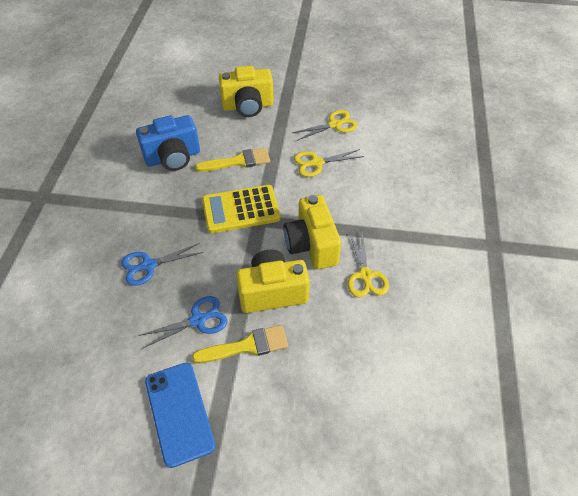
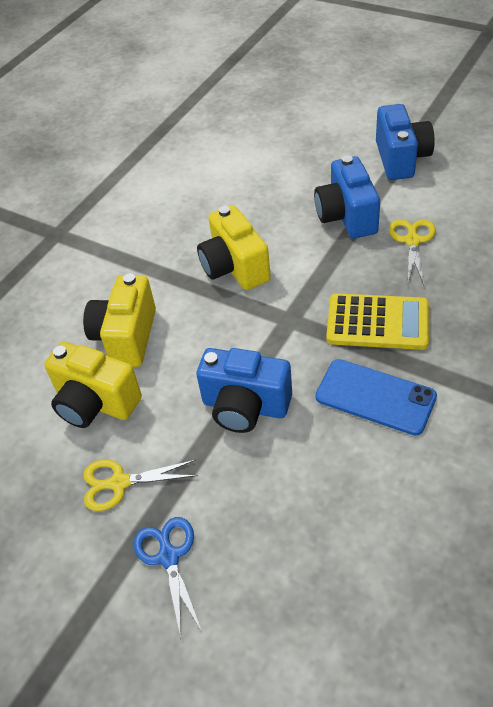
blue camera: [136,115,200,171] = 1 -> [197,348,292,433] [314,155,380,239] [376,104,435,180] = 3
blue scissors: [121,243,203,286] [138,296,227,348] = 2 -> [134,517,202,638] = 1
yellow brush: [192,325,288,363] [195,148,270,172] = 2 -> none = 0
yellow scissors: [292,110,358,141] [294,149,364,177] [348,232,389,297] = 3 -> [83,460,198,511] [389,219,436,285] = 2

